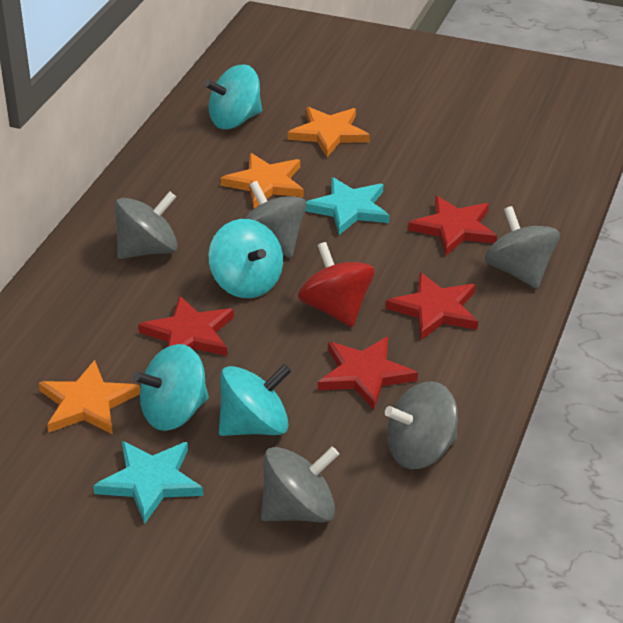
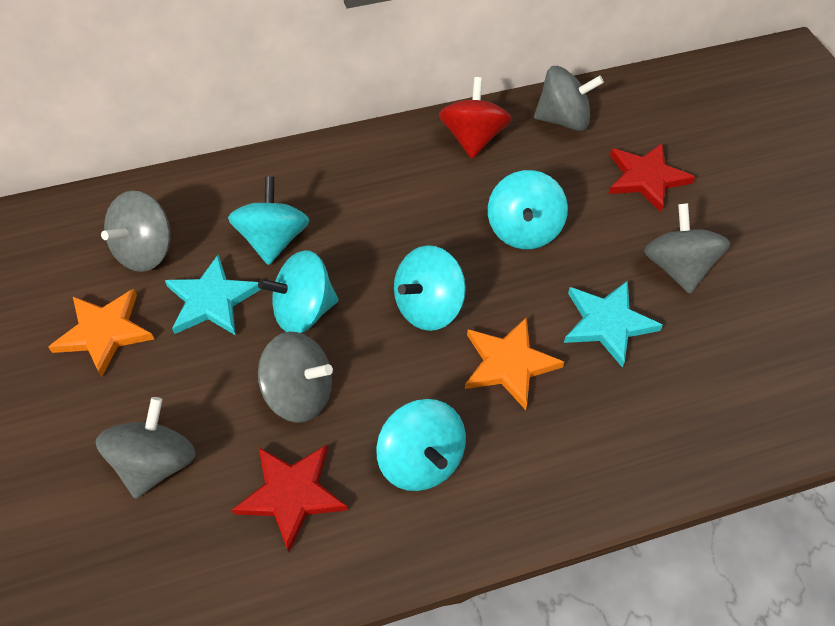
orange star: [39,360,140,435] [221,153,304,208] [288,107,370,157] = 3 -> [49,289,154,377] [465,317,564,410] = 2
red star: [138,296,234,356] [318,337,418,410] [386,272,478,340] [408,196,497,256] = 4 -> [232,445,348,552] [609,143,695,212] = 2
turquoise spinning top: [133,344,209,431] [204,64,262,129] [209,219,283,298] [219,364,291,436] = 4 -> [228,176,310,265] [258,250,338,333] [377,399,466,491] [394,245,466,331] [488,170,568,249] = 5

